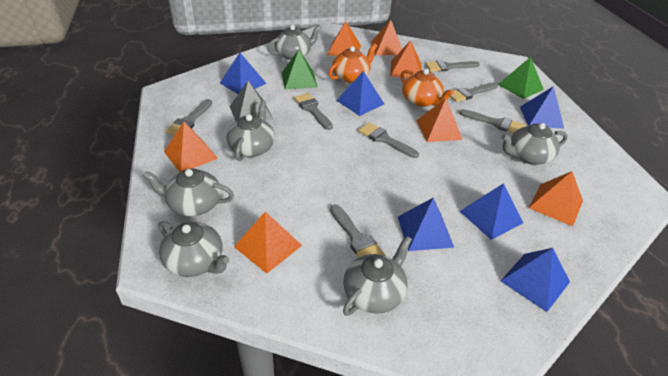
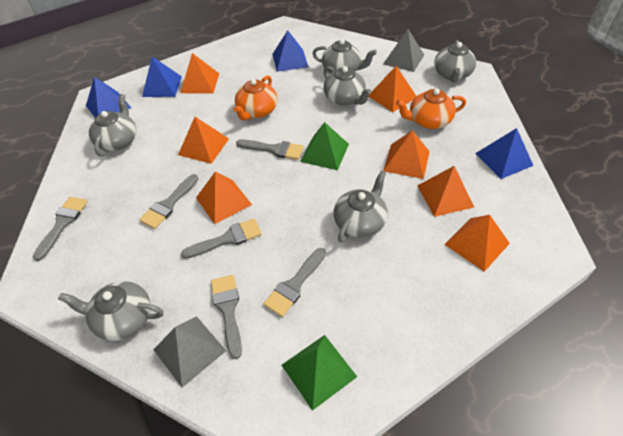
blue pyramid: [220,53,267,94] [336,71,384,116] [398,198,454,251] [460,183,523,240] [501,248,570,312] [520,86,564,128] = 6 -> [86,77,131,118] [142,57,182,97] [273,30,308,72] [475,128,533,179] = 4
grey brush: [166,99,212,135] [294,93,333,130] [330,204,385,257] [358,122,419,158] [425,60,480,71] [449,82,498,102] [459,109,525,133] = 7 -> [33,197,88,261] [139,174,198,229] [181,218,262,259] [211,275,242,359] [236,139,304,160] [264,248,326,317] = 6
grey pyramid: [230,81,273,121] = 1 -> [153,316,226,388] [383,29,424,72] = 2

